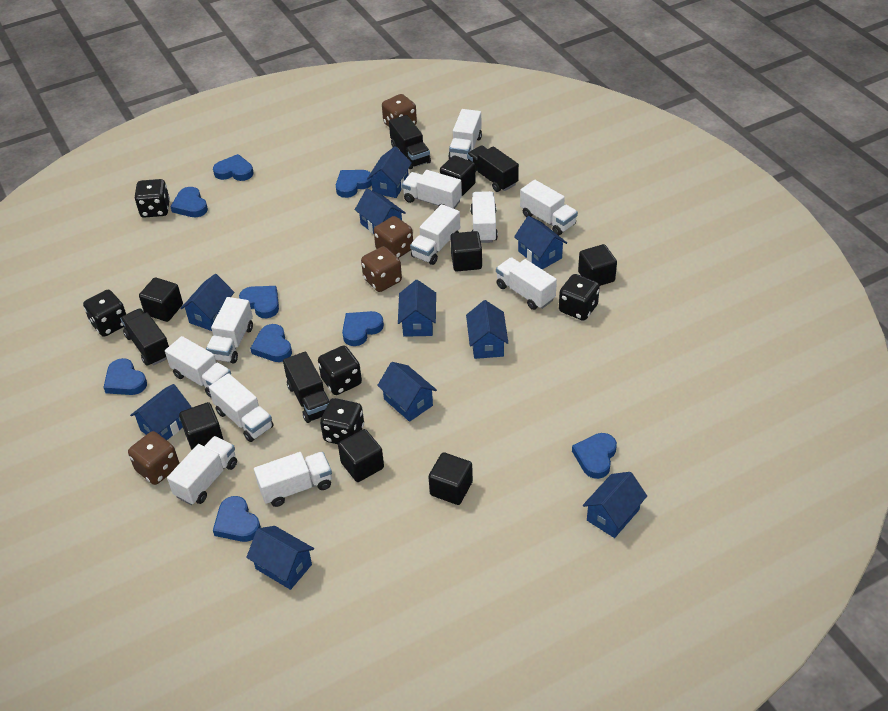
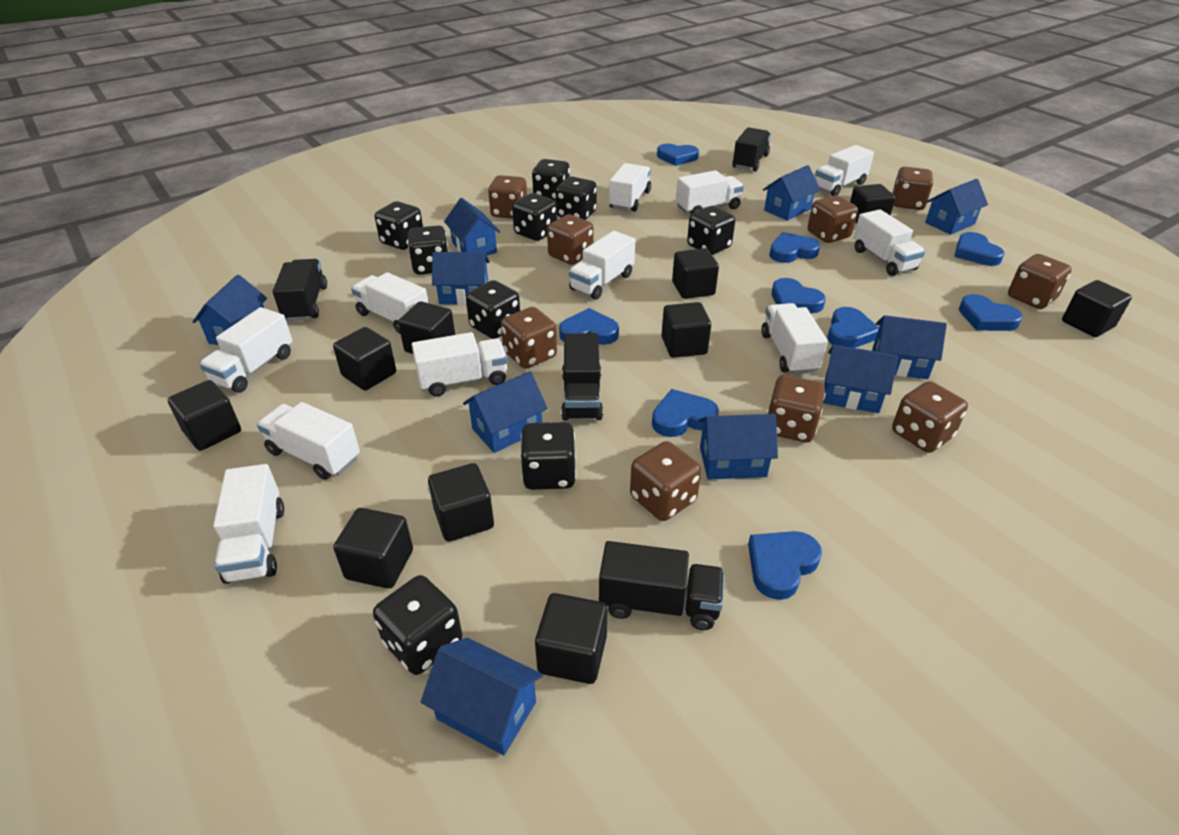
black cube: [139,277,183,322] [179,402,223,450] [338,429,384,482] [429,452,473,505] [440,155,475,196] [450,231,482,271] [578,244,617,286] = 7 -> [167,380,241,451] [333,327,396,390] [333,508,413,589] [398,301,455,354] [428,463,494,542] [535,593,608,684] [661,302,711,358] [672,248,719,299] [850,184,895,223] [1062,280,1132,337] = 10
black dice: [83,290,126,337] [134,179,170,218] [318,346,362,395] [320,398,364,444] [559,274,600,321] = 5 -> [373,575,462,675] [375,201,423,250] [408,225,449,275] [466,280,520,339] [512,193,557,241] [520,422,576,490] [532,159,570,201] [556,176,597,220] [687,206,735,255] = 9
brown dice: [128,431,179,485] [361,246,402,292] [374,216,413,258] [382,94,417,127] = 4 -> [488,175,527,219] [501,307,557,369] [547,214,594,265] [630,441,701,521] [768,375,825,443] [808,195,858,243] [892,167,933,210] [892,381,968,453] [1008,254,1072,309] = 9

